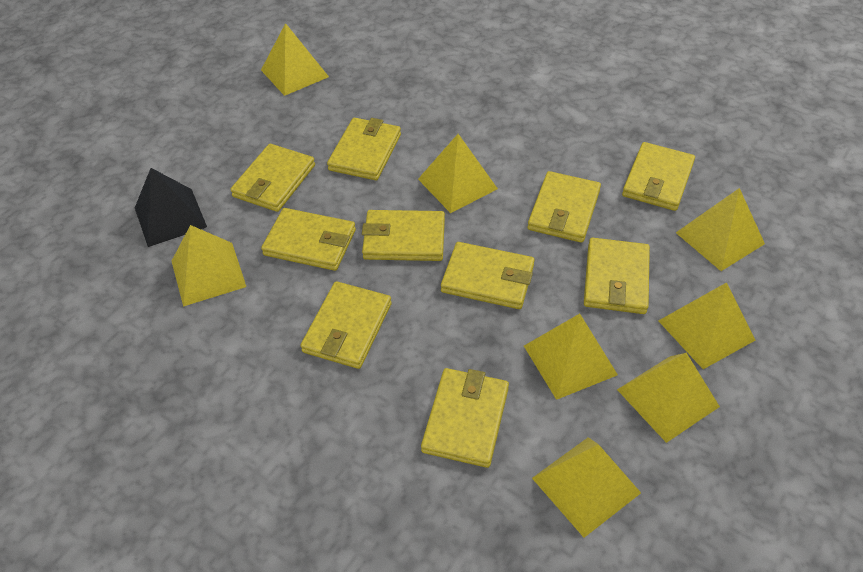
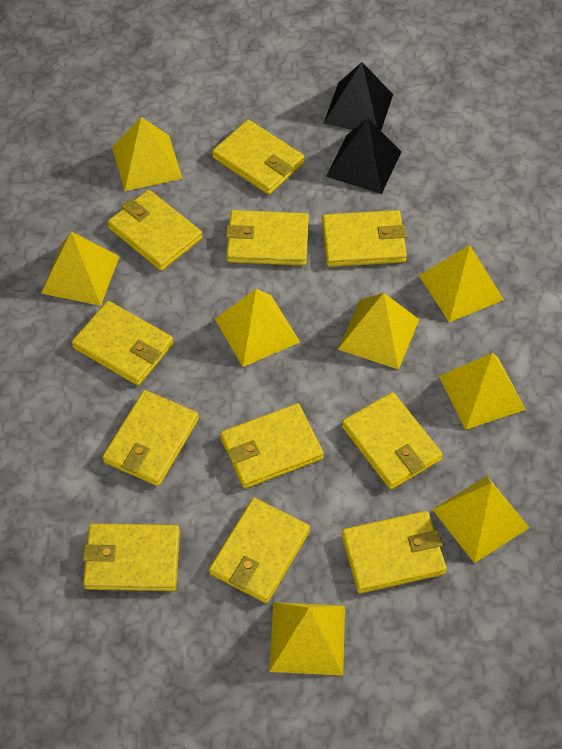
black pyramid: [135,168,207,247] = 1 -> [323,62,393,131] [326,118,402,194] = 2
yellow wallet: [230,144,315,212] [261,208,356,271] [300,281,392,369] [327,118,401,180] [362,210,445,261] [421,368,509,468] [441,242,535,309] [528,171,601,243] [584,238,650,314] [622,142,695,211] = 10 -> [72,301,174,386] [82,523,180,591] [103,390,199,486] [108,190,202,271] [209,498,310,603] [212,119,304,195] [220,403,324,489] [226,210,309,266] [322,210,407,267] [342,392,443,490] [342,511,447,593] = 11

